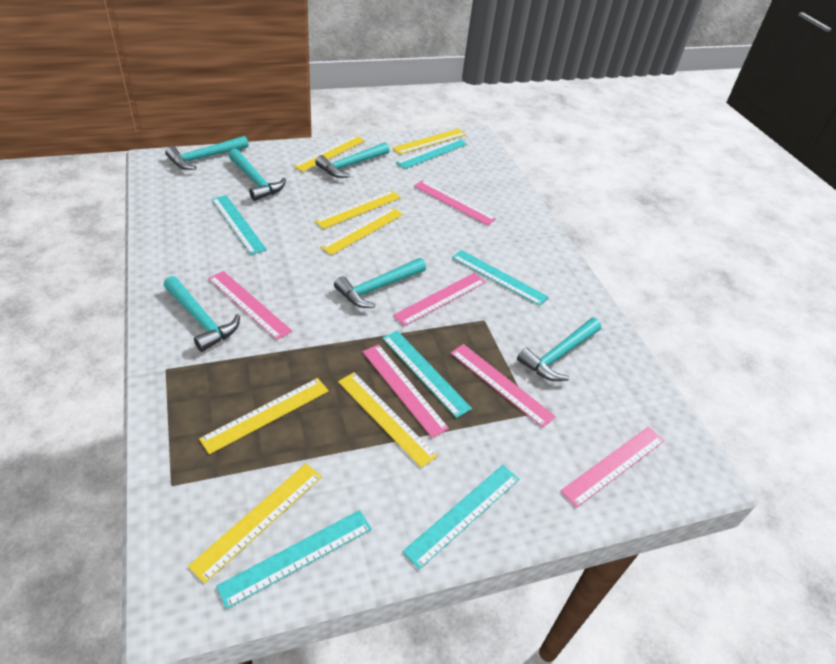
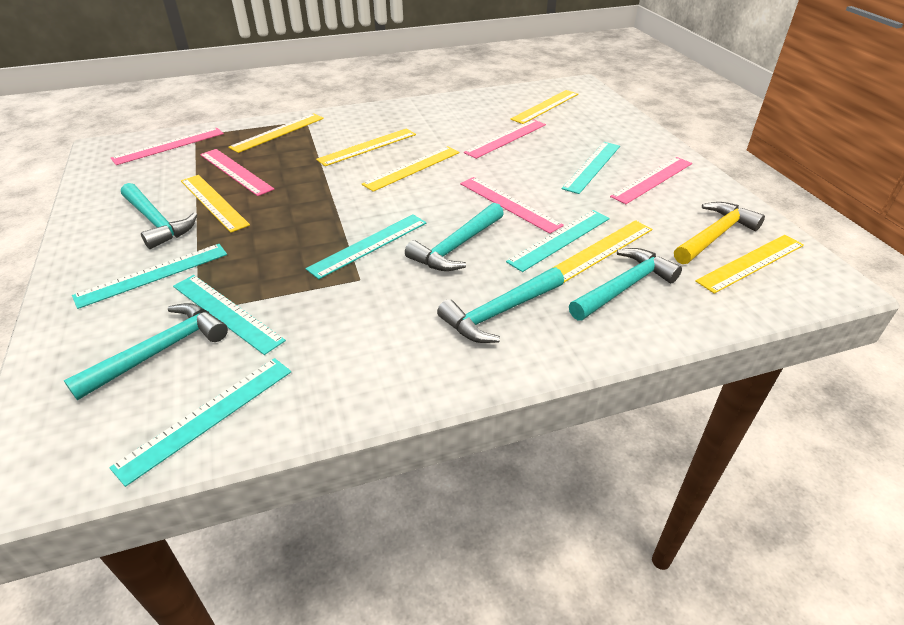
pink ruler: [208,271,292,340] [362,344,449,438] [393,273,486,326] [414,180,496,226] [451,344,556,428] [561,427,664,508] = 6 -> [111,128,224,165] [200,149,274,196] [460,177,564,234] [464,119,546,159] [610,157,692,204] = 5
turquoise hammer: [164,276,240,352] [165,136,249,170] [228,149,286,201] [315,142,390,178] [334,258,426,308] [517,318,601,381] = 6 -> [63,303,228,400] [121,183,197,249] [405,203,504,271] [437,267,564,343] [569,248,682,320] = 5
yellow hammer: none = 0 -> [674,202,765,264] = 1

